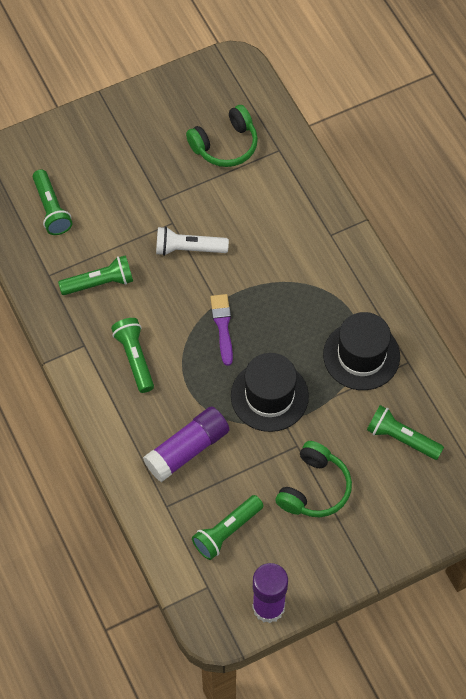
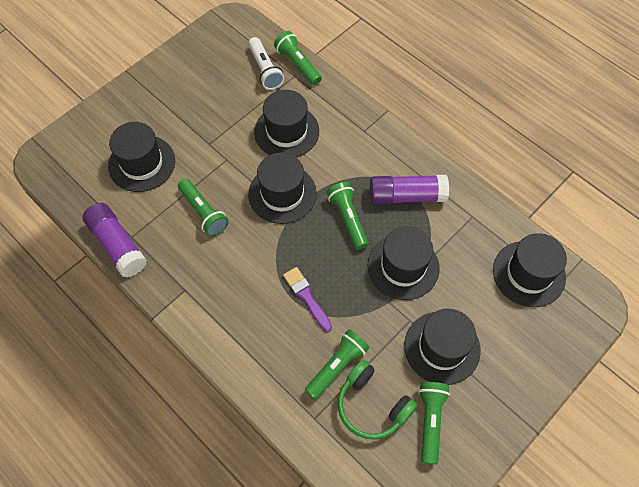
black hat: [231,353,309,432] [323,312,400,390] = 2 -> [108,122,175,192] [248,153,317,224] [254,90,319,157] [368,226,440,300] [404,309,481,385] [493,233,567,307] = 6
green headphones: [186,105,258,167] [275,441,352,517] = 2 -> [337,360,417,440] = 1

